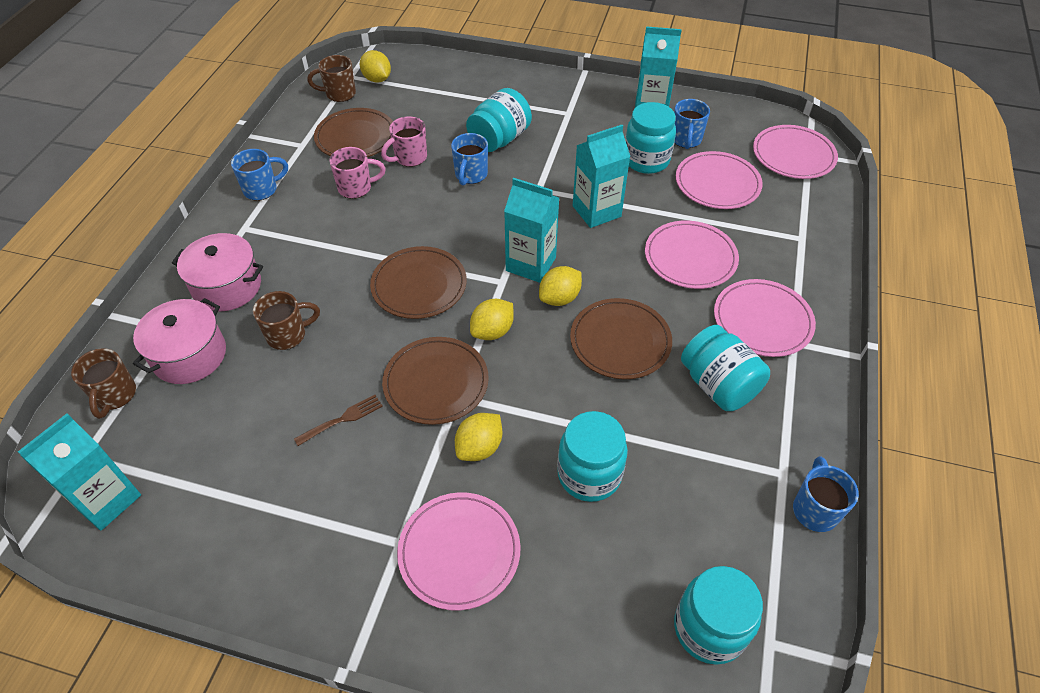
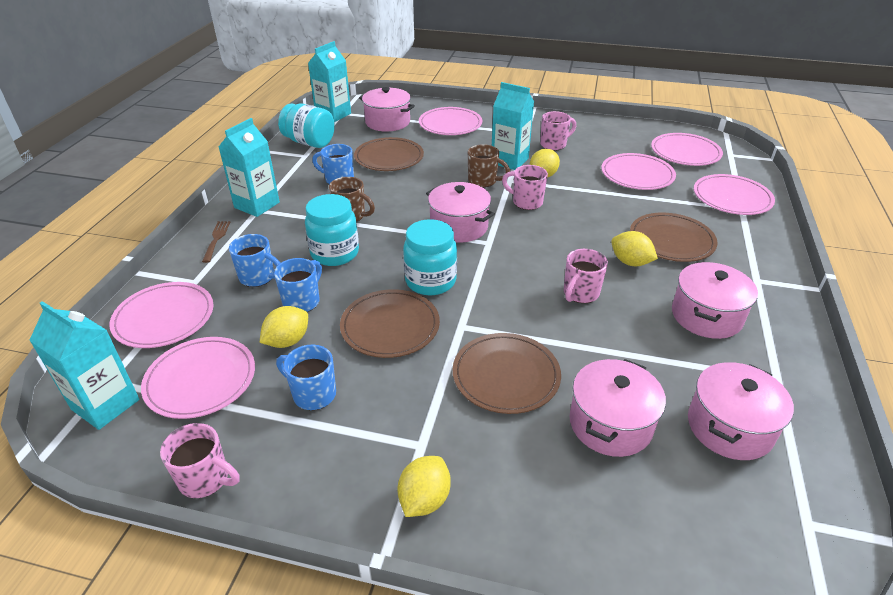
brown mug: [71,348,136,419] [253,291,320,350] [307,55,356,102] = 3 -> [329,177,375,222] [468,144,510,187] = 2
pink mug: [329,147,385,199] [381,116,427,167] = 2 -> [160,423,239,498] [502,165,548,210] [540,111,576,151] [564,249,608,303] = 4
pink plate: [397,492,520,611] [645,220,739,289] [676,151,763,209] [714,279,816,357] [753,125,838,179] = 5 -> [109,282,213,348] [141,337,255,419] [419,107,482,135] [601,153,676,190] [651,133,723,166] [694,174,775,215] = 6
pink pot: [133,298,226,384] [172,233,263,311] = 2 -> [359,87,415,132] [426,182,495,243] [569,359,666,457] [672,262,758,339] [688,362,794,460] = 5
turquoise jar: [466,88,532,152] [557,411,628,502] [625,102,676,174] [674,566,763,665] [681,325,770,411] = 5 -> [278,103,335,148] [305,194,359,266] [403,219,457,295] = 3

